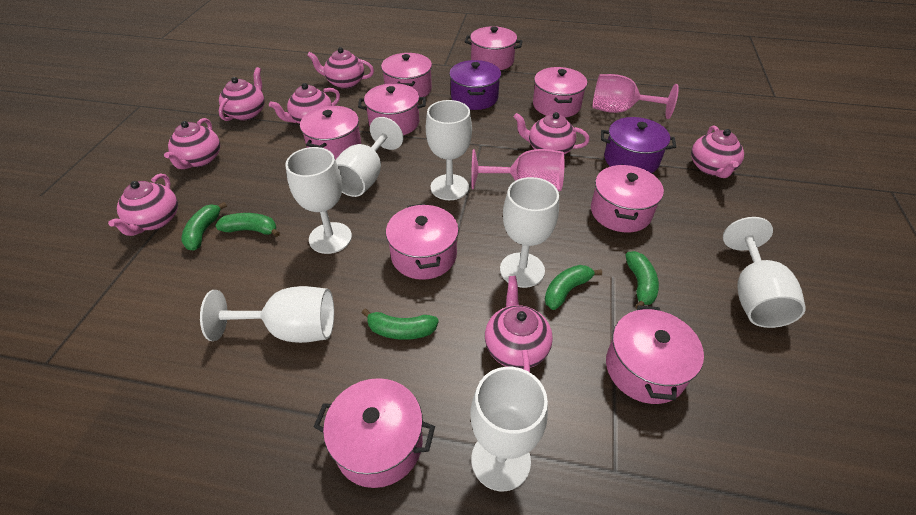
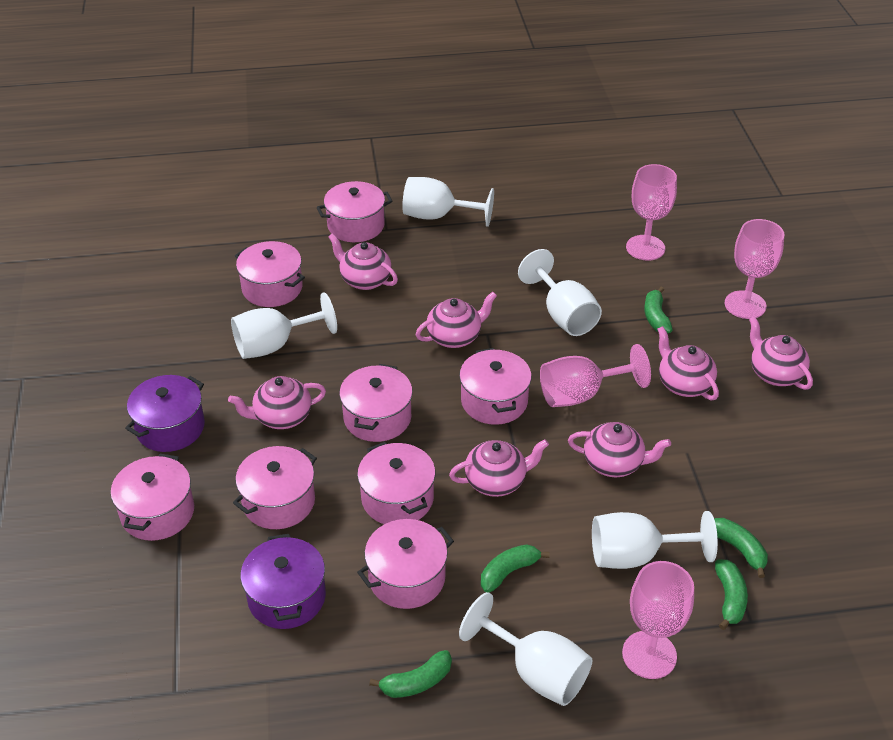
pink goblet: [471,149,564,191] [592,74,679,119] = 2 -> [540,344,651,407] [622,561,694,679] [626,164,677,261] [724,219,784,319] = 4
pink pot: [300,106,361,160] [314,378,435,488] [358,83,426,135] [381,53,432,97] [386,203,459,280] [464,26,523,70] [533,67,587,118] [591,165,664,233] [606,305,704,404] = 9 -> [111,454,194,541] [233,446,317,529] [235,241,305,307] [317,181,393,242] [339,364,413,442] [357,442,435,524] [357,519,454,609] [459,348,532,425] = 8
pink teapot: [108,174,178,236] [164,118,220,169] [219,67,265,121] [269,83,340,124] [307,47,374,89] [485,276,553,372] [514,112,590,155] [691,125,744,178] = 8 -> [228,376,326,429] [328,233,398,290] [416,292,497,348] [449,439,549,497] [568,422,671,477] [657,326,719,400] [749,316,813,390] = 7
white goblet: [200,286,334,343] [285,147,352,254] [336,117,403,197] [426,100,472,200] [470,367,548,491] [500,177,559,288] [723,217,806,328] = 7 -> [231,292,337,359] [402,177,494,227] [459,592,593,706] [518,249,602,336] [592,511,718,569] = 5

